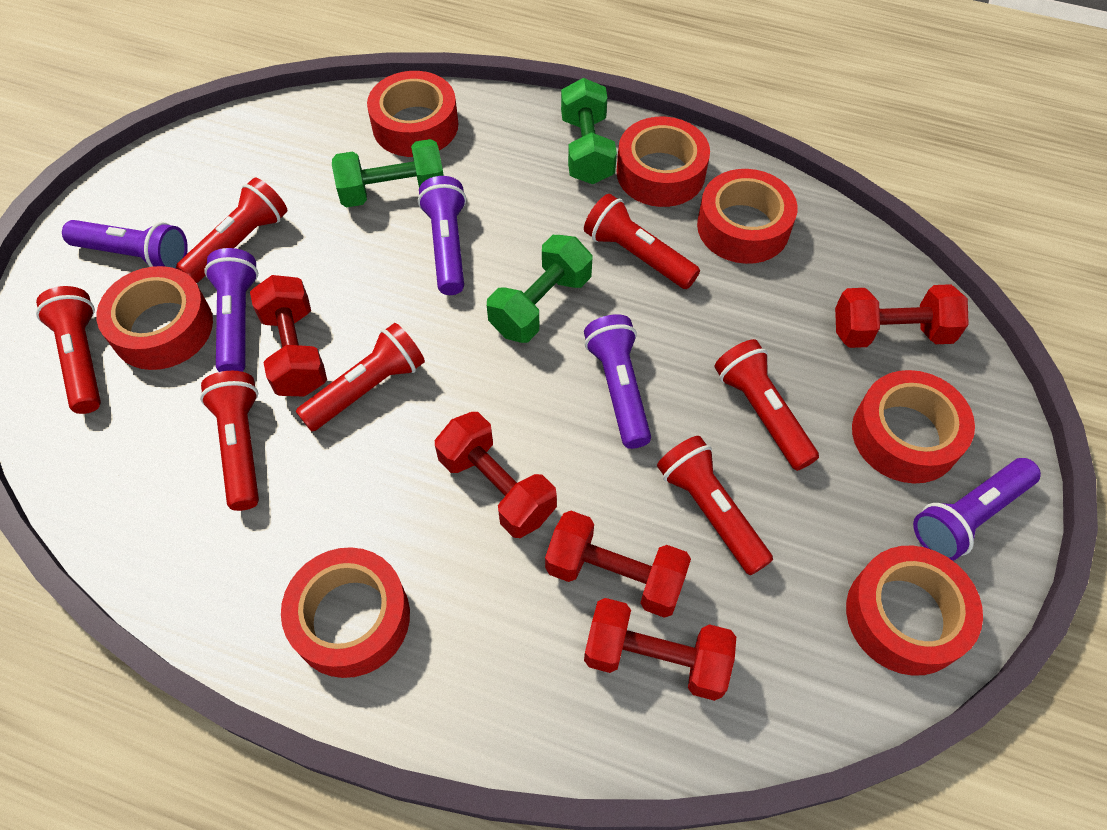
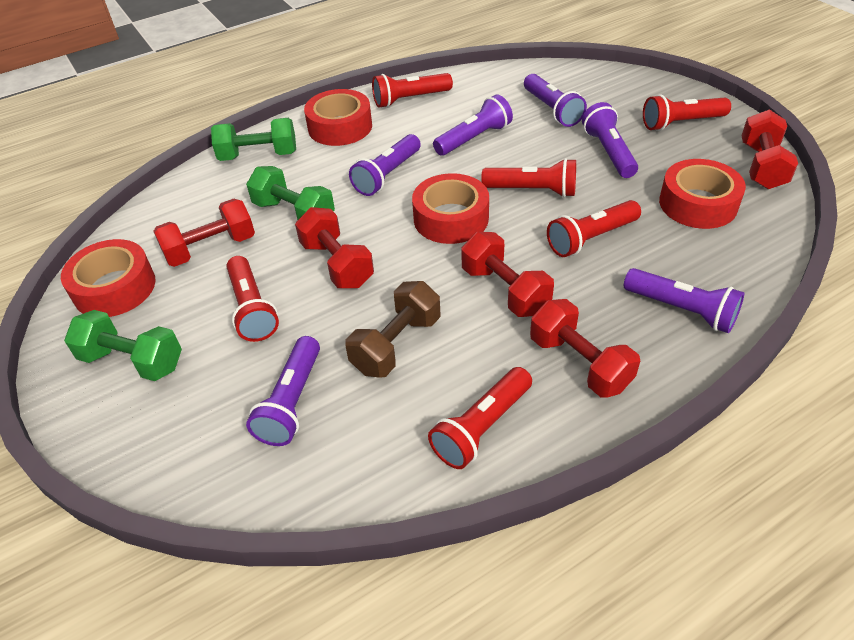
brown dumbbell: none = 0 -> [345,281,441,378] = 1
purple flashlight: [62,220,188,269] [204,248,258,372] [418,176,466,295] [584,314,651,449] [913,458,1041,561] = 5 -> [246,336,320,446] [349,134,421,196] [433,94,513,156] [524,74,587,127] [582,102,638,178] [624,268,744,333] = 6
red flashlight: [36,286,101,414] [176,177,288,283] [200,371,259,511] [296,323,425,432] [584,194,700,289] [657,436,773,575] [714,339,819,471] = 7 -> [226,256,279,342] [372,73,453,108] [428,367,532,469] [481,158,576,198] [547,200,641,257] [643,94,731,131] = 6
red tape: [96,266,213,370] [281,547,410,678] [367,71,458,157] [617,117,710,207] [697,169,798,264] [846,545,983,676] [852,370,975,483] = 7 -> [61,239,155,317] [304,89,372,146] [412,173,489,244] [659,159,746,229] = 4

